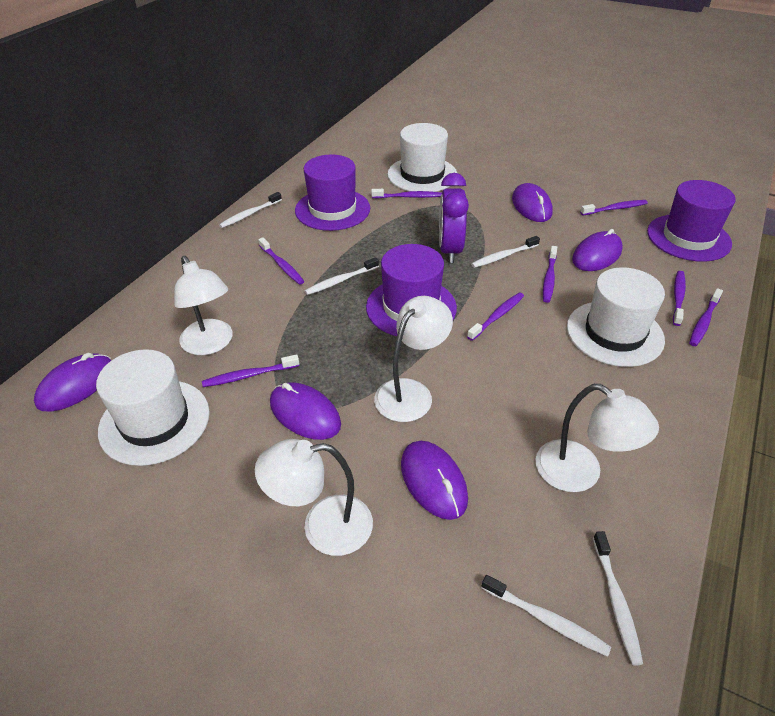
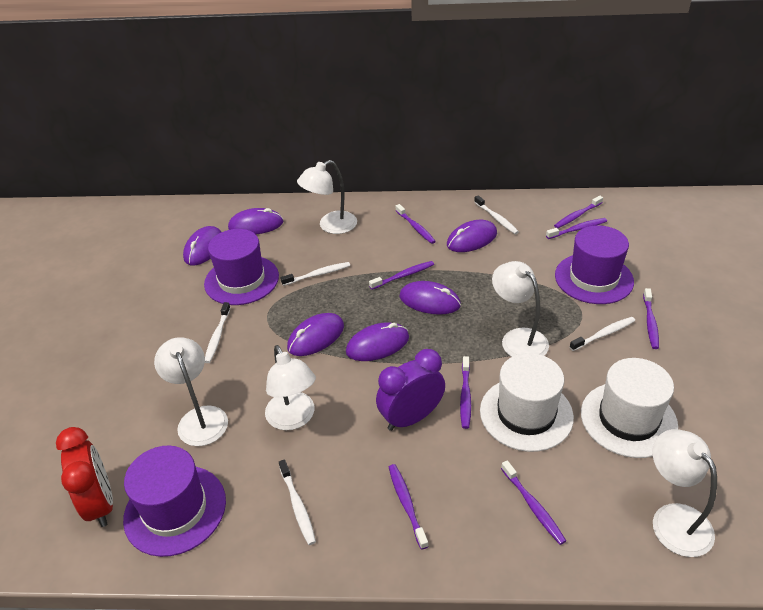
purple mouse: [34,353,112,412] [270,382,341,440] [401,441,468,520] [512,183,553,222] [572,229,623,271] = 5 -> [183,226,221,265] [228,208,283,234] [287,313,344,356] [346,322,409,361] [399,281,461,315] [447,220,497,252] = 6
red clock: none = 0 -> [56,427,113,527] = 1
white hat: [96,349,210,466] [387,123,457,192] [567,267,665,367] = 3 -> [480,353,574,452] [581,358,678,458] = 2
white lamp: [174,256,233,355] [255,439,373,556] [374,296,453,422] [535,384,659,492] = 4 -> [154,337,228,446] [265,345,316,430] [297,160,357,234] [492,261,549,357] [653,429,717,557] = 5

